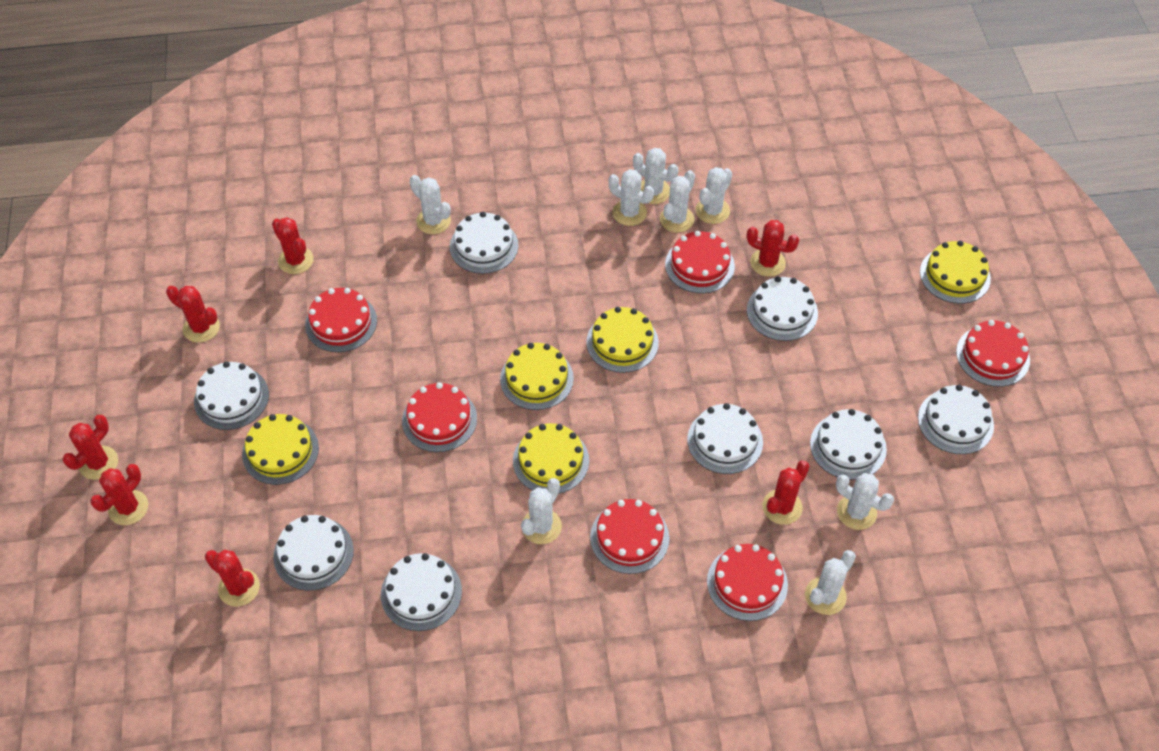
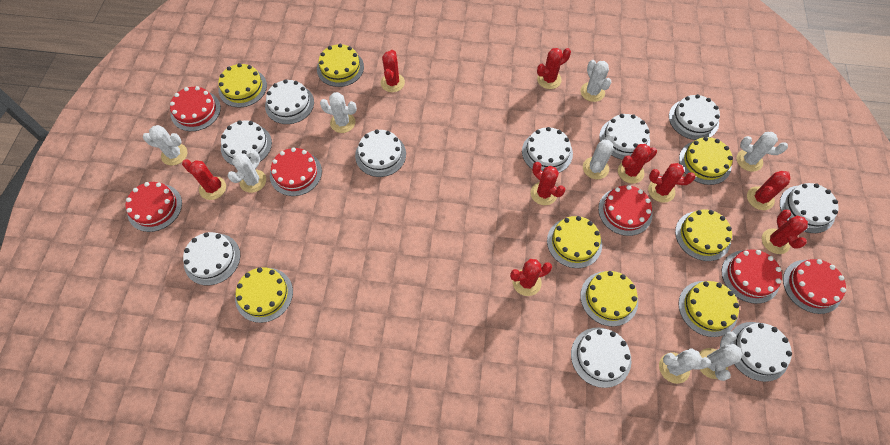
red cactus: [62,415,118,480] [90,464,148,525] [166,286,220,343] [205,550,260,607] [272,217,314,274] [747,220,799,277] [763,460,810,525] = 7 -> [182,159,226,200] [381,50,405,92] [510,259,552,296] [531,162,565,205] [537,48,571,89] [618,144,657,184] [648,163,695,203] [747,171,791,210] [762,210,808,254] = 9
white cake: [194,361,269,430] [273,515,354,591] [381,553,462,631] [450,212,518,274] [687,403,763,474] [747,276,818,341] [810,409,887,480] [918,385,994,454] = 8 -> [183,232,240,285] [221,120,272,166] [265,79,314,124] [355,129,406,177] [522,127,573,173] [571,328,631,388] [599,114,650,160] [669,94,720,140] [731,322,792,382] [780,183,839,233] = 10
yellow cake: [242,414,319,485] [500,343,574,410] [513,423,589,494] [586,307,659,373] [920,241,991,304] = 5 -> [218,63,267,107] [235,267,293,323] [317,44,364,87] [547,216,602,268] [580,271,638,327] [675,209,732,261] [679,137,733,185] [679,281,739,337] = 8

